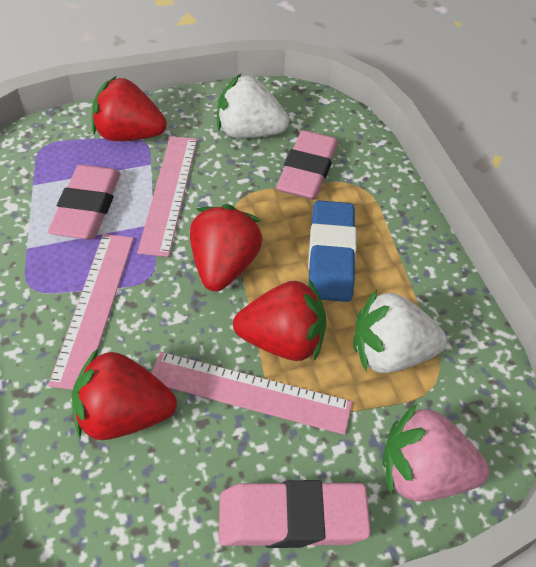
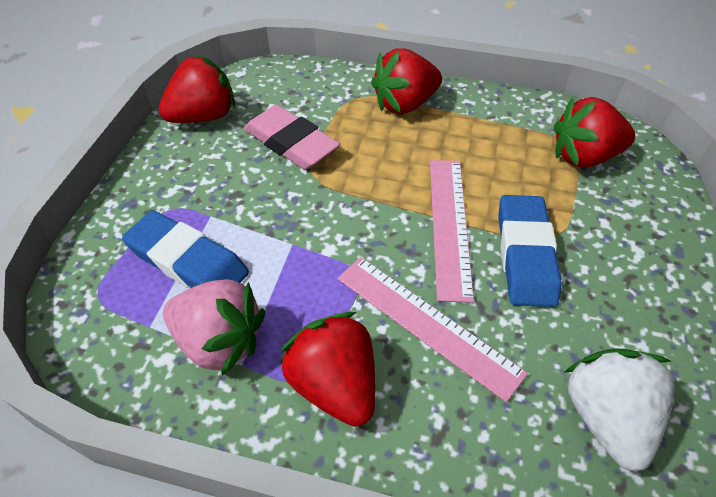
blue eraser: [308,200,356,302] = 1 -> [122,210,249,288] [498,195,562,307] = 2
pink eraser: [48,165,120,240] [219,480,371,548] [276,130,338,200] = 3 -> [244,105,340,170] = 1
pink ruler: [48,234,134,390] [137,136,197,257] [151,352,352,435] = 3 -> [338,257,528,402] [430,160,474,303] = 2
white strawberry: [217,73,289,138] [353,289,447,373] = 2 -> [565,348,675,472] = 1

